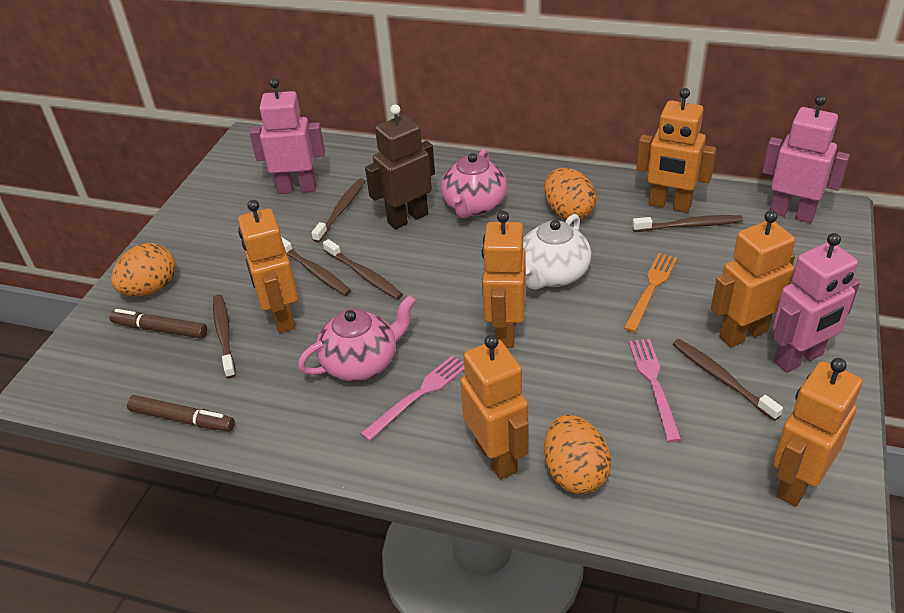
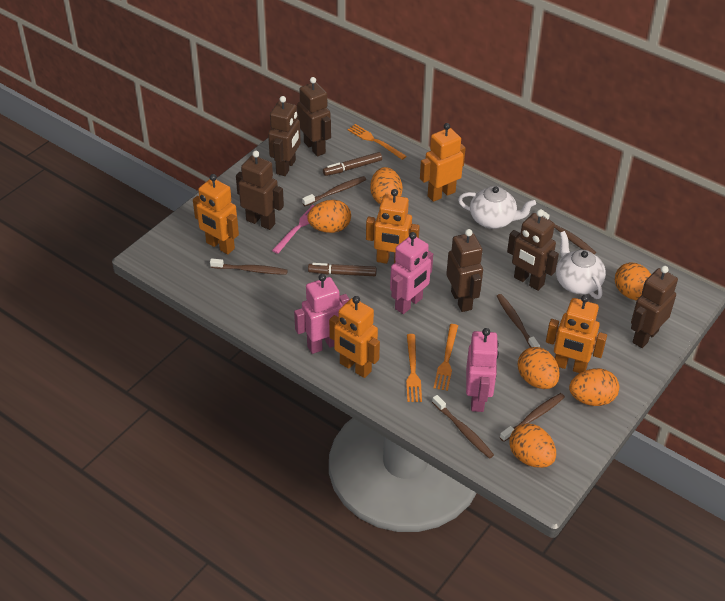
brown robot: [365,104,435,229] = 1 -> [236,151,284,230] [268,96,301,176] [297,77,331,156] [446,229,483,312] [507,210,559,291] [631,266,678,348] = 6
orange egg: [111,243,176,297] [544,168,597,220] [544,415,611,495] = 3 -> [307,200,351,233] [370,167,403,204] [509,423,556,468] [518,347,560,389] [569,368,619,406] [615,263,651,301] = 6
orange fork: [623,253,678,333] = 1 -> [347,124,407,160] [406,334,422,402] [434,324,458,391] = 3
orange robot: [238,200,298,333] [460,335,528,479] [482,211,526,348] [636,88,716,213] [711,210,795,348] [773,358,862,507] = 6 -> [193,174,239,254] [329,296,380,378] [366,189,420,264] [420,123,466,202] [546,295,607,373] = 5
pink fork: [360,355,465,441] [629,339,682,442] = 2 -> [272,205,314,254] = 1
pink teapot: [298,295,416,382] [441,149,507,218] = 2 -> none = 0
white teapot: [523,214,591,290] = 1 -> [458,186,536,229] [556,231,606,299] = 2

